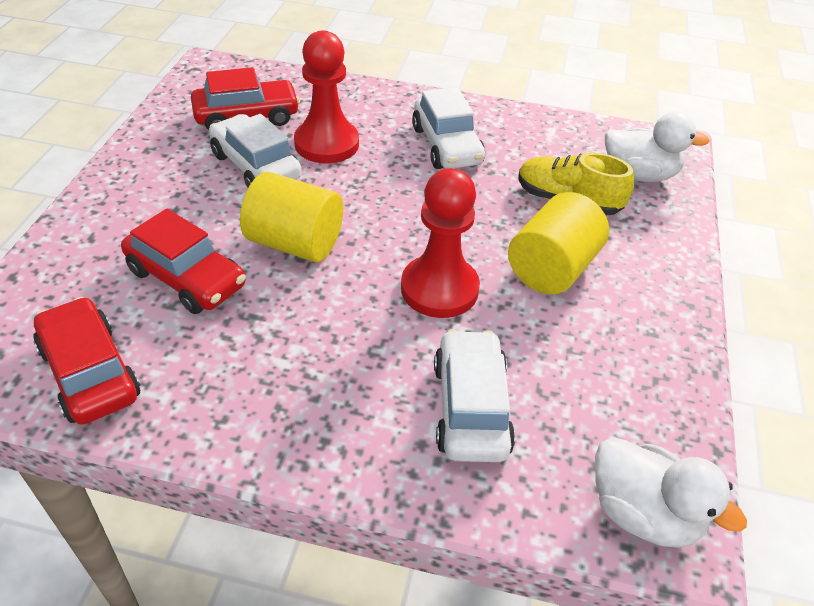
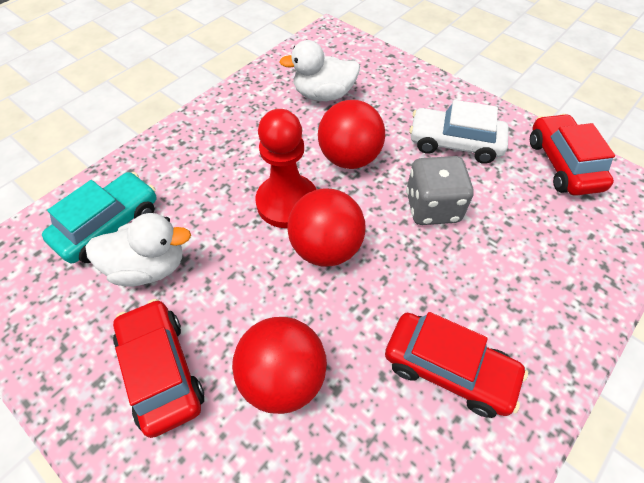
grey dice: none = 0 -> [406,156,474,225] = 1
red ball: none = 0 -> [232,317,327,414] [287,188,366,266] [318,100,385,169] = 3
red pawn: [294,30,359,163] [401,168,480,318] = 2 -> [256,109,317,228] = 1
turquoise car: none = 0 -> [42,172,157,263] = 1
white car: [209,114,302,188] [412,87,485,169] [434,329,515,462] = 3 -> [409,100,509,164] = 1
yellow cylinder: [240,172,343,262] [508,192,609,294] = 2 -> none = 0
yellow shoe: [518,153,634,215] = 1 -> none = 0

